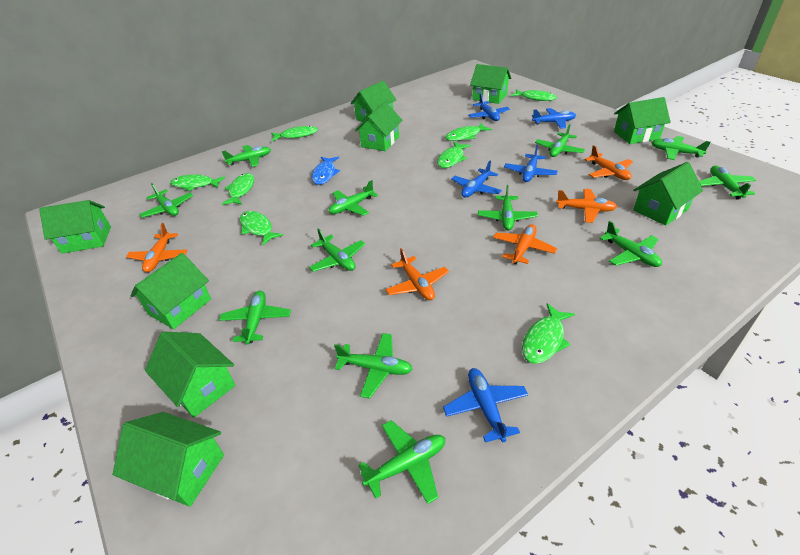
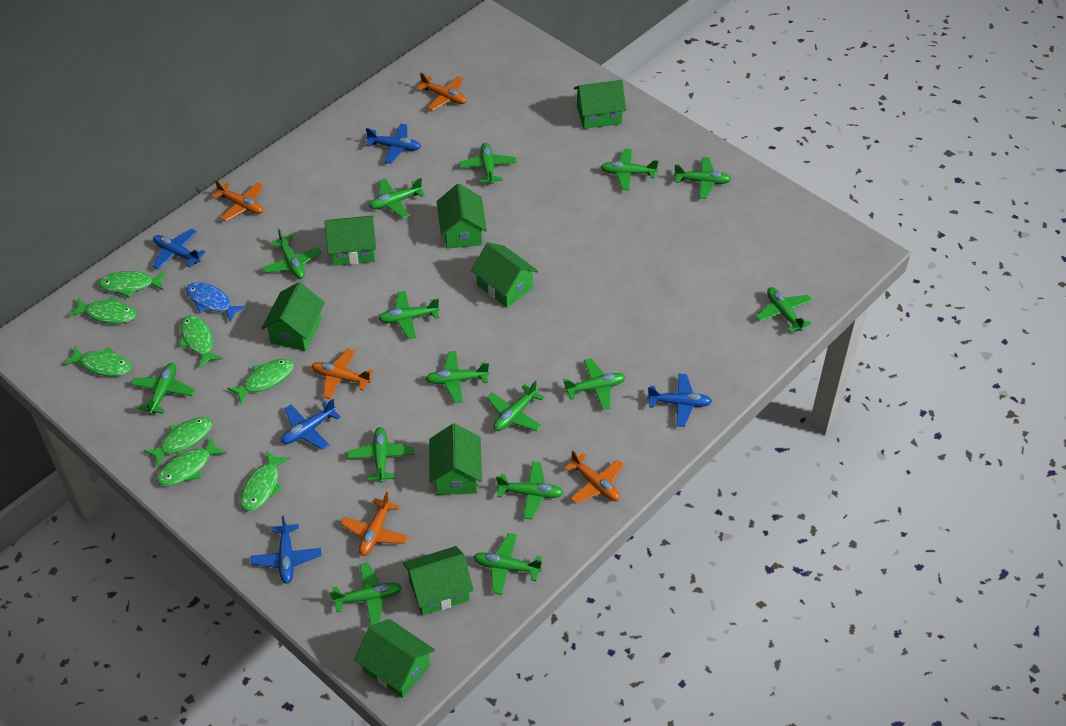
green house: [39,200,111,254] [113,412,224,507] [130,253,211,329] [145,331,236,418] [350,81,396,122] [355,102,402,151] [470,64,511,104] [614,97,670,144] [633,162,703,226] = 9 -> [261,282,325,351] [324,216,376,266] [354,619,435,698] [403,546,474,616] [429,424,482,495] [437,184,487,248] [471,242,538,307] [574,80,626,129] = 8
green plane: [139,183,193,218] [219,291,291,345] [222,145,271,167] [309,228,365,272] [329,180,378,216] [334,333,413,399] [359,420,445,504] [478,185,538,230] [535,124,585,157] [599,221,662,267] [651,136,711,160] [699,166,756,200] = 12 -> [131,363,195,415] [262,229,321,279] [330,563,402,626] [347,427,414,483] [369,178,425,219] [378,291,440,339] [426,351,489,403] [459,143,517,184] [473,533,542,595] [487,380,544,431] [496,461,564,519] [563,358,625,410] [601,149,658,190] [674,157,731,199] [755,287,812,333] = 15

